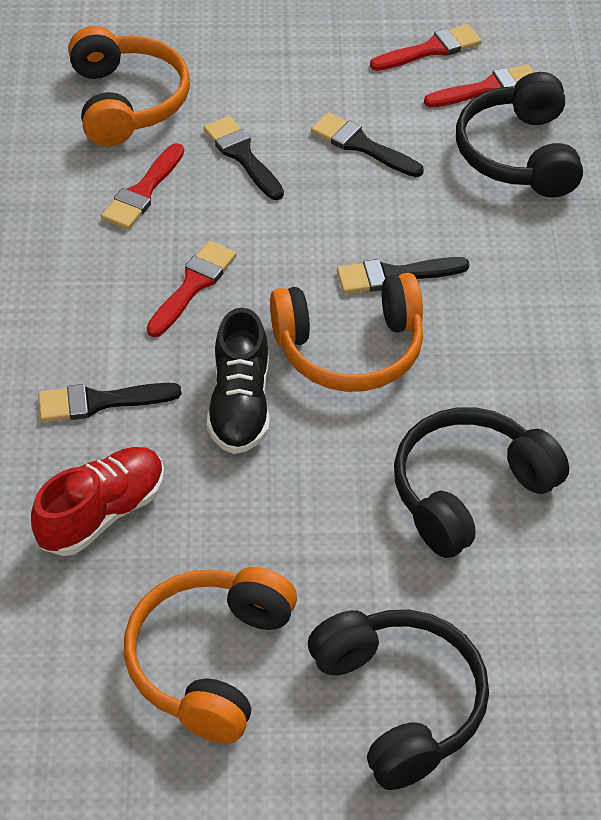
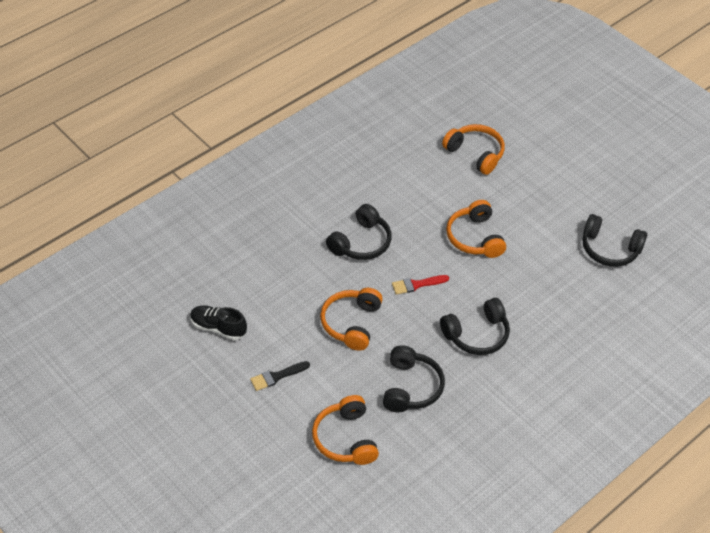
black brush: [38,383,181,422] [203,116,284,200] [311,112,424,177] [337,257,470,294] = 4 -> [250,361,310,391] = 1
black headphones: [308,610,489,790] [394,407,569,558] [456,72,583,198] = 3 -> [326,204,392,260] [383,345,445,412] [440,298,510,355] [583,214,647,267] = 4
orange headphones: [68,26,190,146] [124,567,297,744] [270,273,423,392] = 3 -> [312,395,379,465] [320,288,383,351] [442,124,505,175] [446,200,506,258] = 4
red brush: [101,143,184,230] [146,241,236,337] [370,24,481,71] [424,64,534,107] = 4 -> [392,275,449,295] = 1
red shoe: [31,447,164,556] = 1 -> none = 0

